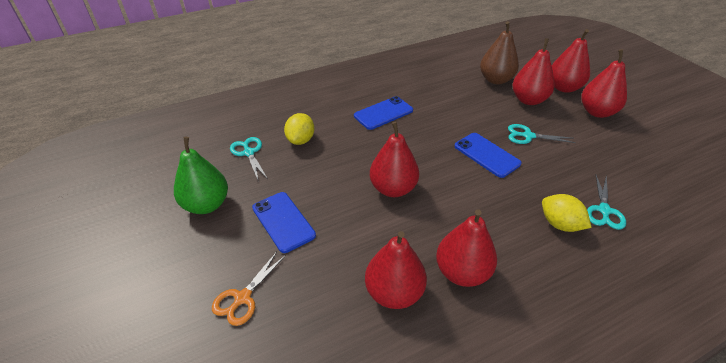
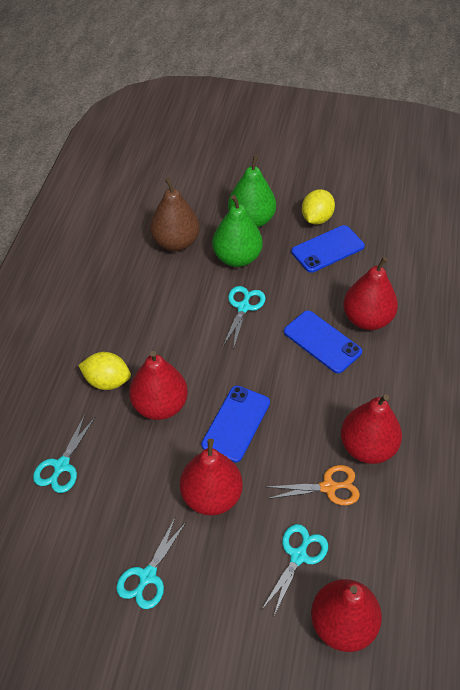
green pear: [174,137,228,214] = 1 -> [212,195,263,267] [228,155,276,228] = 2
red pear: [365,231,427,309] [370,121,419,197] [436,210,497,287] [513,38,554,105] [552,29,590,93] [581,49,627,118] = 6 -> [129,351,188,420] [180,439,243,516] [311,579,382,652] [341,394,402,464] [343,257,398,330] = 5
turquoise scissors: [230,137,268,182] [508,124,576,144] [587,175,626,230] = 3 -> [33,415,95,493] [116,516,187,609] [223,286,266,350] [262,524,328,615] = 4

